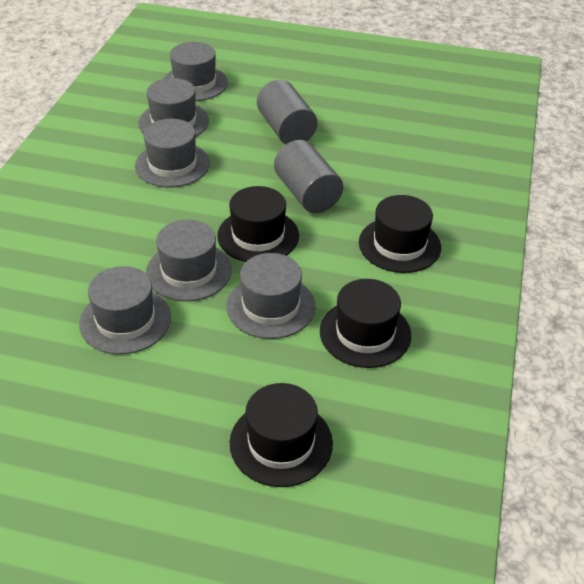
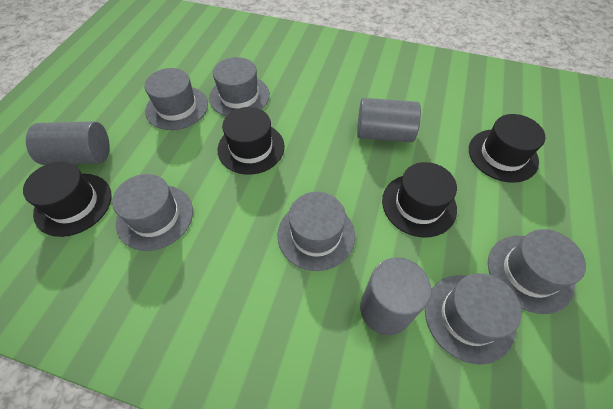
grey cylinder: [257,80,317,144] [274,140,343,213] = 2 -> [26,121,110,165] [357,98,421,142] [360,257,431,335] = 3

